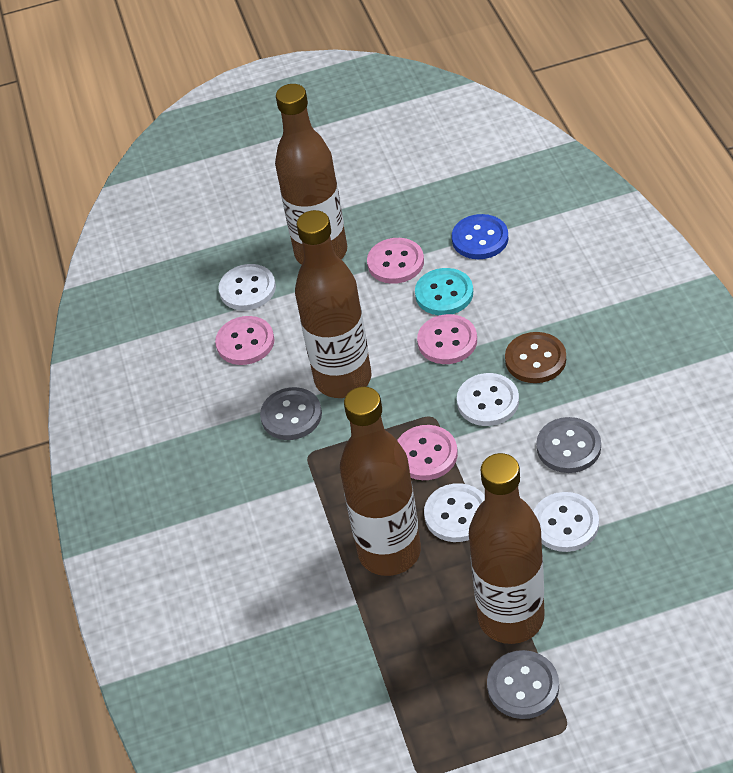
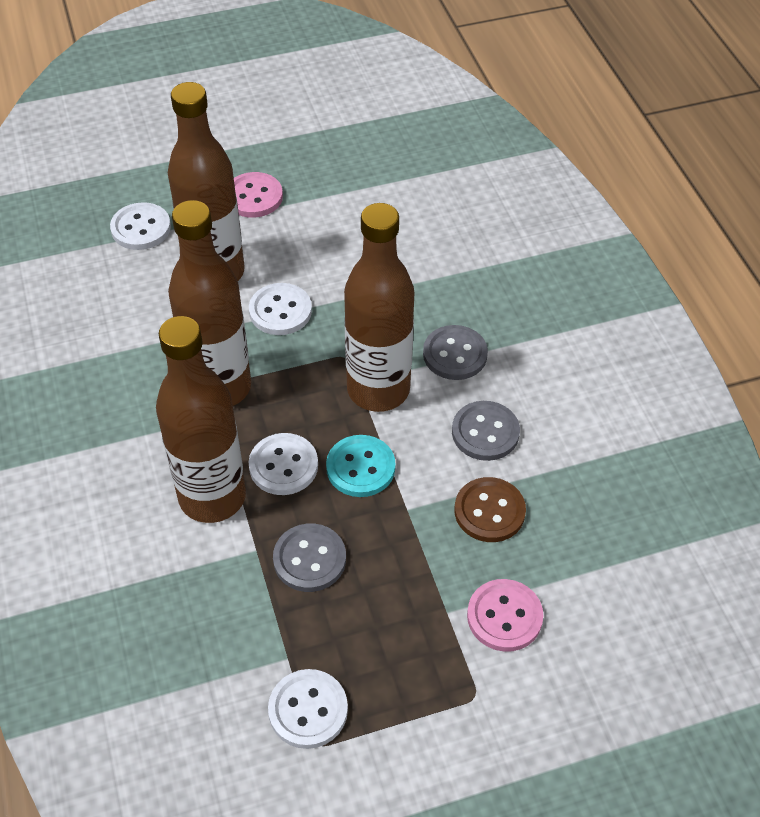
blue button: [452,214,509,259] = 1 -> none = 0
pink button: [215,316,274,365] [367,238,424,284] [397,425,458,480] [417,314,477,364] = 4 -> [234,172,283,218] [467,579,544,652] = 2

